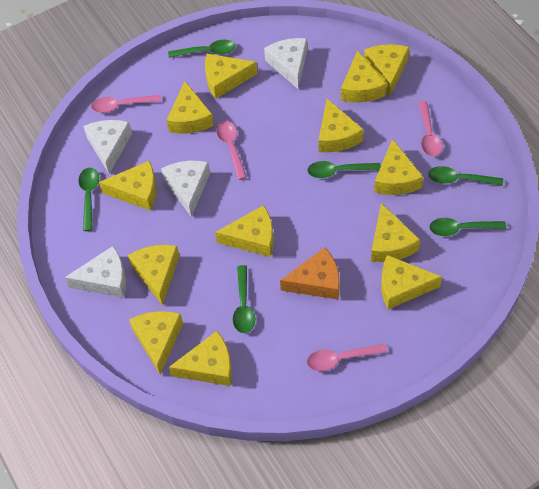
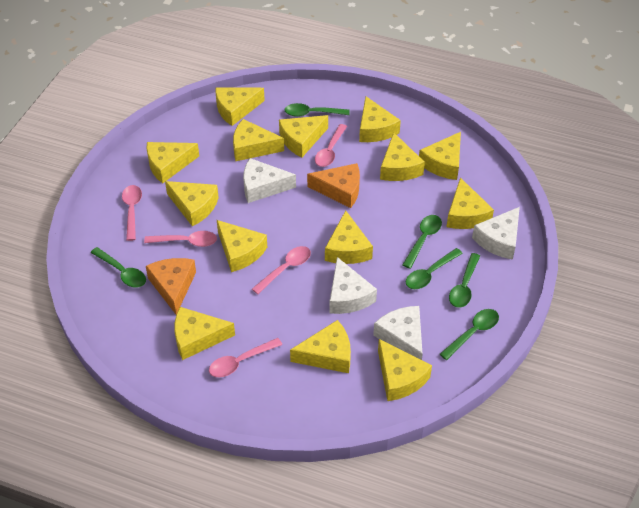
orange cheese: [280,247,340,300] = 1 -> [146,258,196,314] [307,163,360,208] = 2
pink spoon: [91,95,161,113] [216,121,247,180] [307,343,388,371] [418,101,442,157] = 4 -> [122,185,142,241] [144,231,217,247] [209,338,282,377] [252,246,311,294] [315,124,347,167] = 5
yellow cheese: [99,161,157,211] [128,245,180,305] [129,311,183,374] [166,81,214,133] [169,331,232,386] [205,54,258,99] [215,205,274,257] [318,99,364,152] [341,50,386,102] [364,44,409,96] [371,203,420,262] [374,139,423,195] [381,255,442,309] = 13 -> [146,142,199,184] [165,181,219,226] [174,307,235,360] [215,87,265,126] [217,220,267,272] [233,119,284,161] [279,115,328,157] [290,320,351,373] [325,210,373,264] [359,96,401,142] [378,339,432,401] [380,133,425,181] [419,132,461,180] [446,177,494,229] = 14

